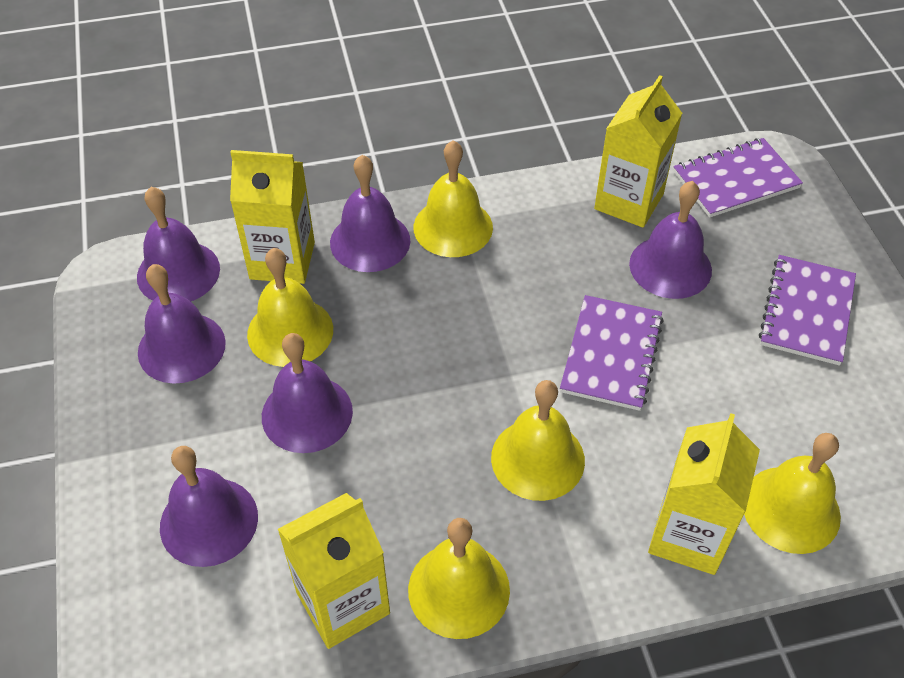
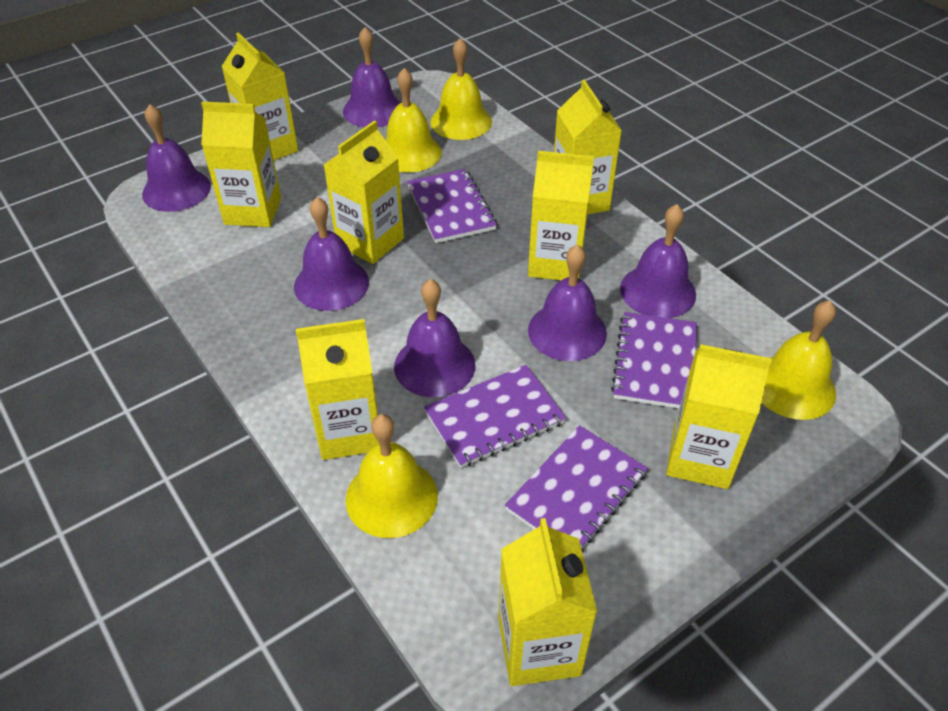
purple notebook: [560,295,664,411] [673,138,803,218] [759,255,856,365] = 3 -> [407,169,497,243] [424,365,566,468] [505,425,648,553] [611,312,697,408] = 4
yellow bell: [247,248,333,367] [408,518,510,639] [413,140,493,257] [491,380,585,501] [744,433,841,554] = 5 -> [345,414,438,538] [386,68,442,172] [430,38,492,140] [761,300,836,420] = 4
yellow carton: [230,150,315,284] [278,493,390,649] [594,75,682,228] [648,413,760,575] = 4 -> [201,102,281,227] [221,32,298,160] [296,319,379,460] [324,120,404,264] [498,518,597,686] [528,151,594,280] [554,79,622,214] [666,344,772,489] = 8

